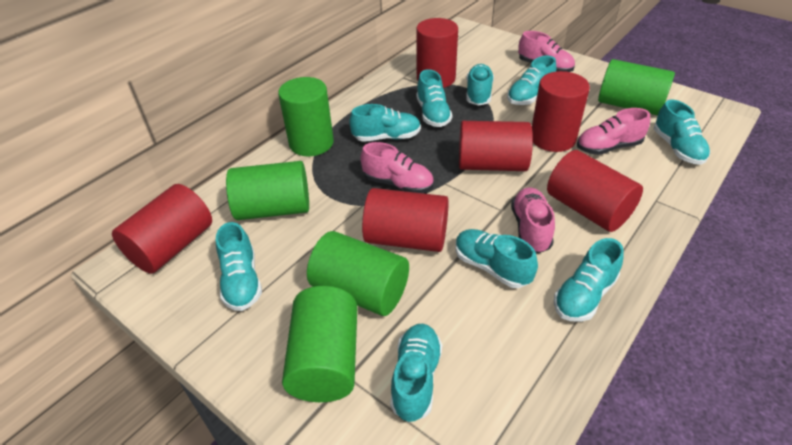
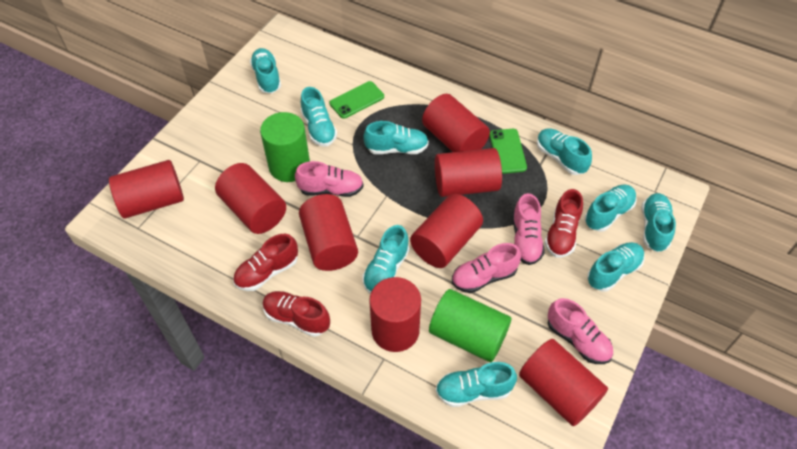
green cylinder: [226,161,309,220] [278,77,334,156] [282,286,357,402] [307,231,409,316] [598,59,675,116] = 5 -> [260,112,310,182] [429,289,511,362] = 2
green phone: none = 0 -> [329,81,384,119] [490,129,527,174] = 2
red cylinder: [112,184,212,274] [362,188,449,252] [416,18,458,88] [459,121,533,171] [532,71,590,152] [547,150,643,232] = 6 -> [109,160,184,219] [215,163,286,234] [299,194,358,271] [369,277,421,352] [410,194,483,268] [422,94,490,152] [435,148,502,197] [519,339,608,426] = 8
red shoe: none = 0 -> [233,234,298,291] [263,291,330,337] [545,189,583,258] = 3

